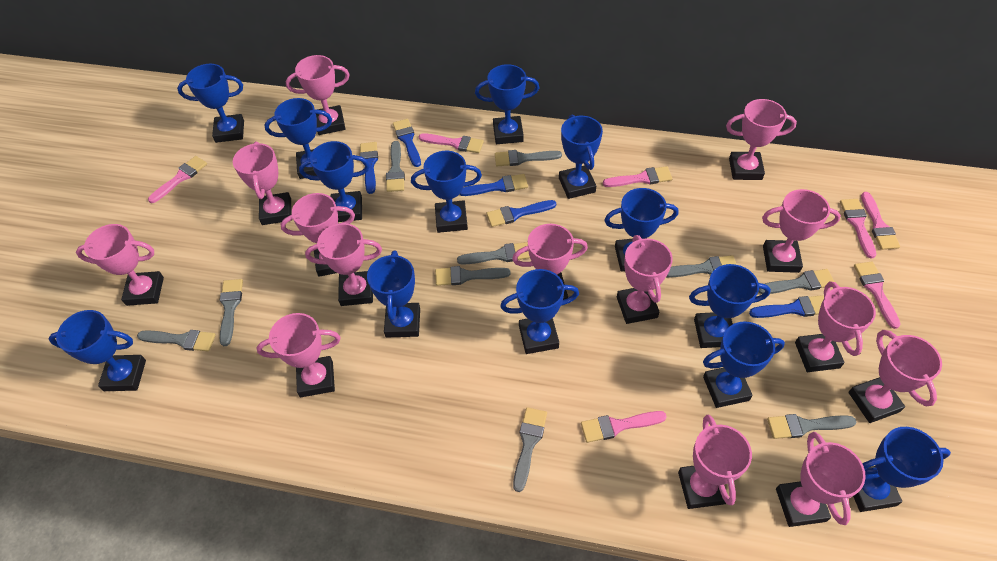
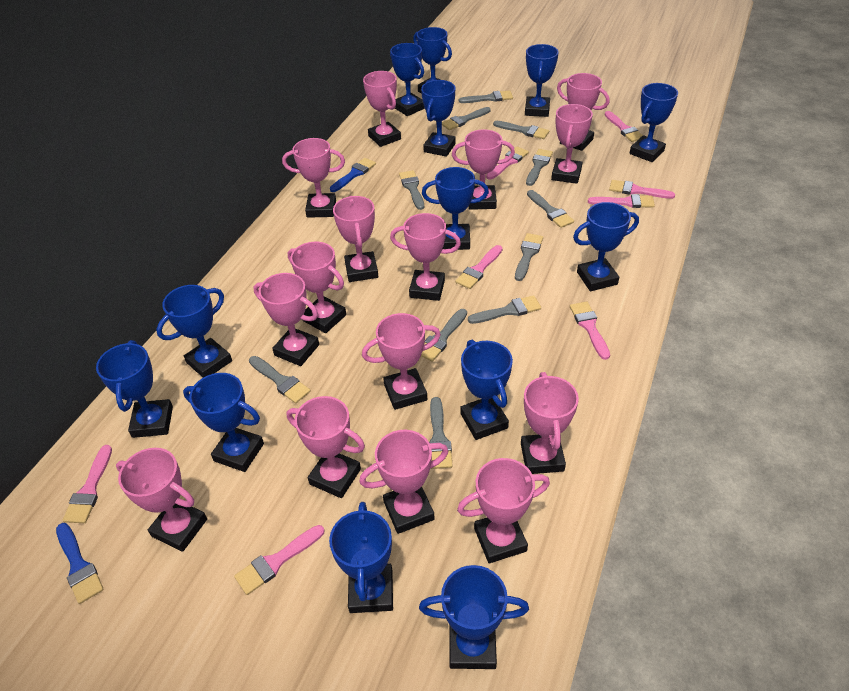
blue brush: [360,142,378,194] [393,119,421,167] [459,174,528,196] [486,200,556,227] [749,295,824,318] = 5 -> [56,523,104,604] [330,158,376,192] = 2
grey brush: [137,330,216,351] [220,279,243,346] [386,141,405,192] [435,266,510,286] [457,242,530,265] [495,150,562,166] [513,407,547,492] [666,255,737,278] [759,269,834,294] [767,414,856,439] = 10 -> [249,356,311,403] [399,170,424,210] [421,309,467,362] [429,397,453,469] [442,107,490,130] [459,90,513,103] [468,295,541,324] [493,121,549,139] [515,233,543,281] [526,149,553,186] [527,190,574,228] = 11
pink brush: [148,156,207,203] [419,133,484,153] [581,411,667,443] [603,166,672,187] [840,199,876,258] [854,261,901,329] [861,192,900,250] = 7 -> [63,445,112,523] [234,525,325,595] [455,245,502,289] [486,147,529,180] [570,302,610,360] [588,194,655,208] [605,111,643,142] [609,180,675,199] = 8
pink trophy: [76,224,164,306] [233,141,292,225] [256,313,341,397] [281,193,355,277] [286,55,349,135] [305,223,382,306] [512,224,588,300] [617,235,673,324] [678,415,752,509] [726,99,797,180] [762,189,841,273] [776,432,866,527] [795,281,876,372] [848,330,942,423] = 14 -> [116,448,207,552] [253,273,319,366] [282,138,345,218] [286,396,365,498] [288,242,346,333] [333,196,378,282] [359,430,449,534] [362,313,441,410] [363,71,401,147] [390,213,461,301] [452,129,515,210] [457,458,550,563] [521,372,579,474] [551,104,593,184] [557,73,609,151] = 15

